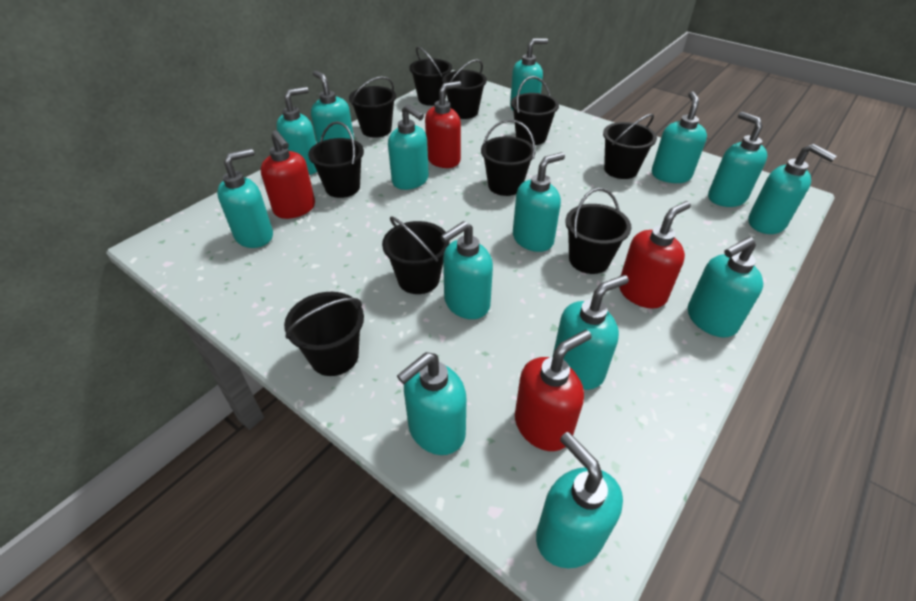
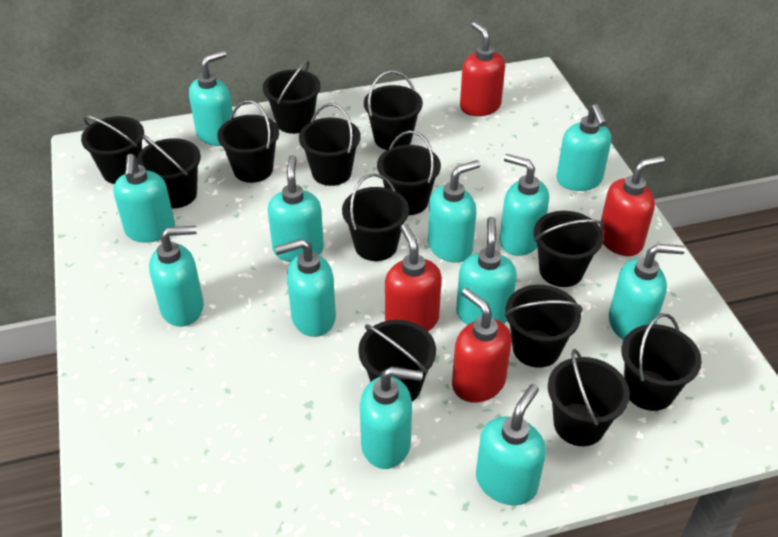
black bucket: [284,292,364,376] [308,121,364,198] [349,76,396,138] [382,216,450,294] [409,46,452,106] [442,59,487,119] [481,119,535,196] [511,76,559,145] [565,188,631,274] [603,114,657,179] = 10 -> [81,116,144,184] [137,135,201,208] [217,100,279,183] [263,60,321,134] [299,103,360,186] [342,173,409,261] [358,320,436,401] [364,70,423,150] [377,131,441,215] [504,285,583,368] [534,211,604,287] [548,349,630,446] [621,313,702,411] = 13
turquoise soap dispenser: [217,148,273,248] [276,87,317,175] [311,71,354,143] [388,104,429,190] [397,352,467,455] [440,221,493,319] [510,38,548,110] [513,152,565,252] [536,432,623,568] [553,275,629,390] [652,91,707,183] [688,237,763,338] [708,112,767,207] [748,144,837,234] = 14 -> [113,154,175,243] [149,226,204,327] [189,50,234,146] [268,155,324,262] [275,239,336,337] [360,367,423,469] [428,160,480,263] [456,217,517,325] [476,384,546,505] [499,154,549,256] [556,104,611,191] [609,244,685,340] = 12

